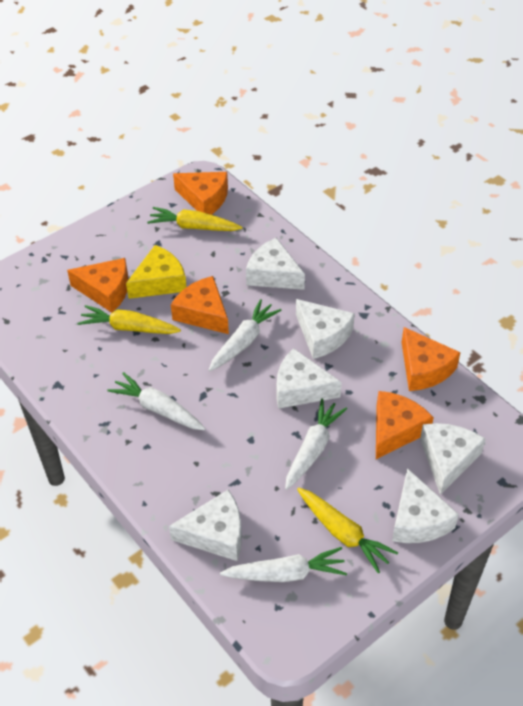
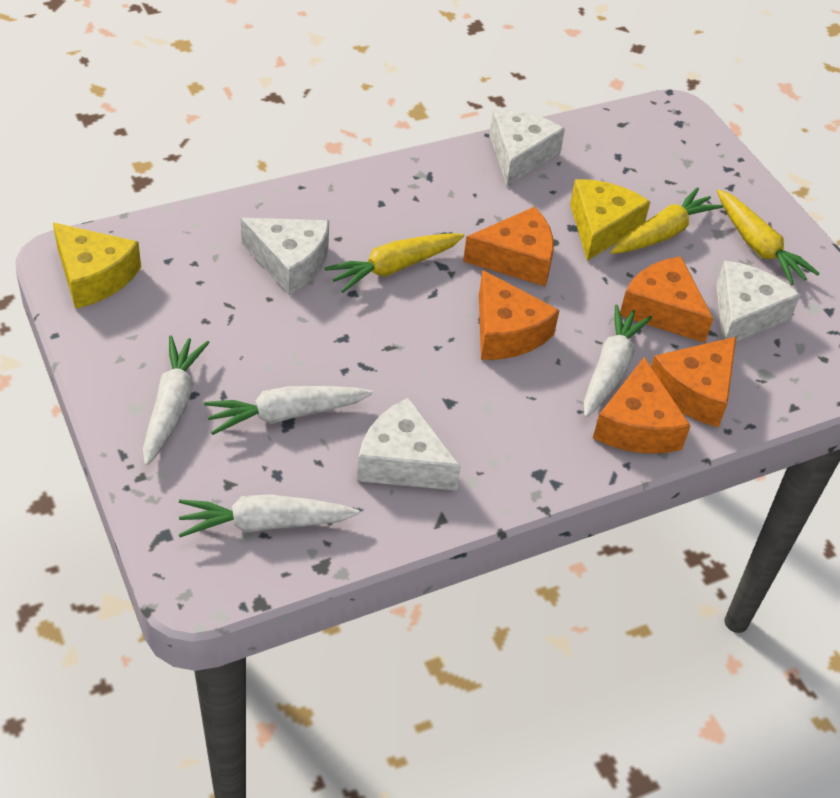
white cheese: [169,490,242,561] [246,238,305,290] [277,348,342,409] [296,299,355,359] [392,468,459,543] [420,423,486,495] = 6 -> [241,218,329,295] [357,397,461,491] [490,110,565,186] [716,260,800,342] = 4
yellow cheese: [126,245,187,299] = 1 -> [53,223,141,309] [570,179,650,261] = 2

